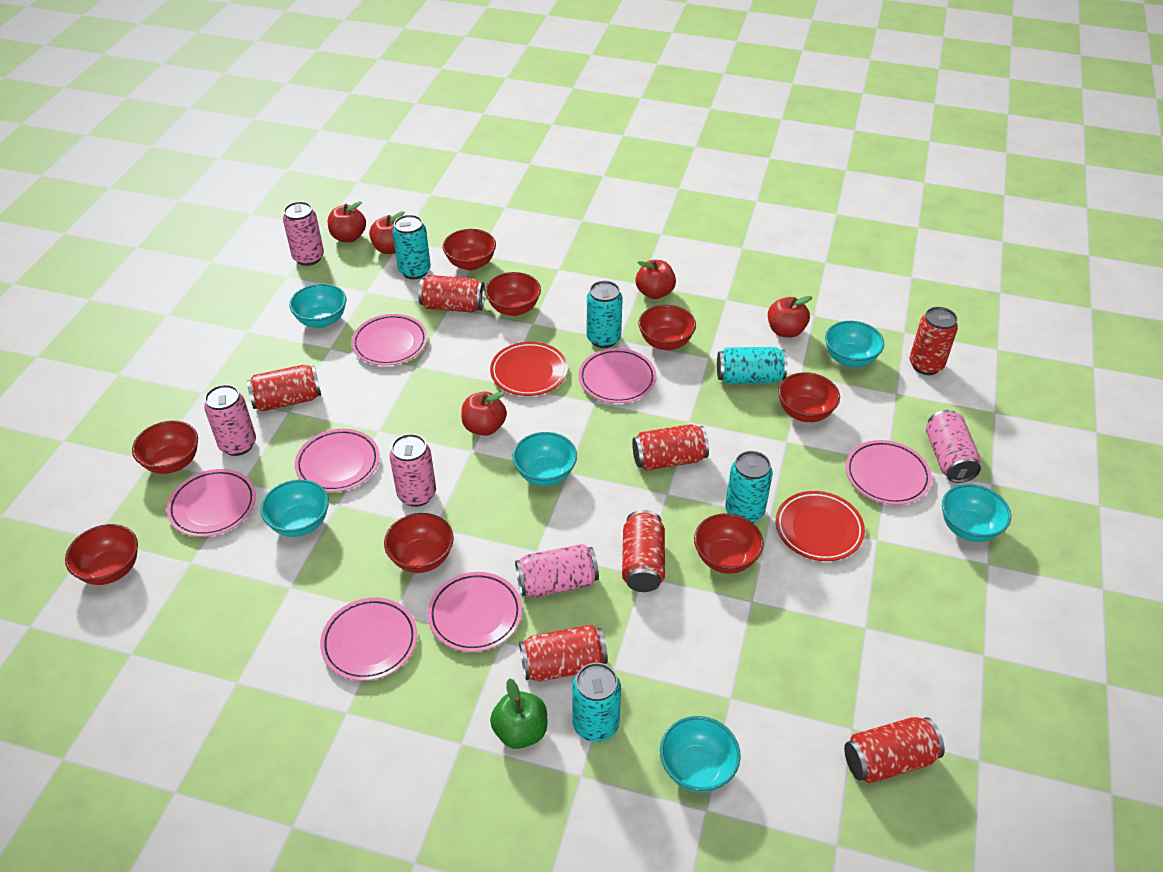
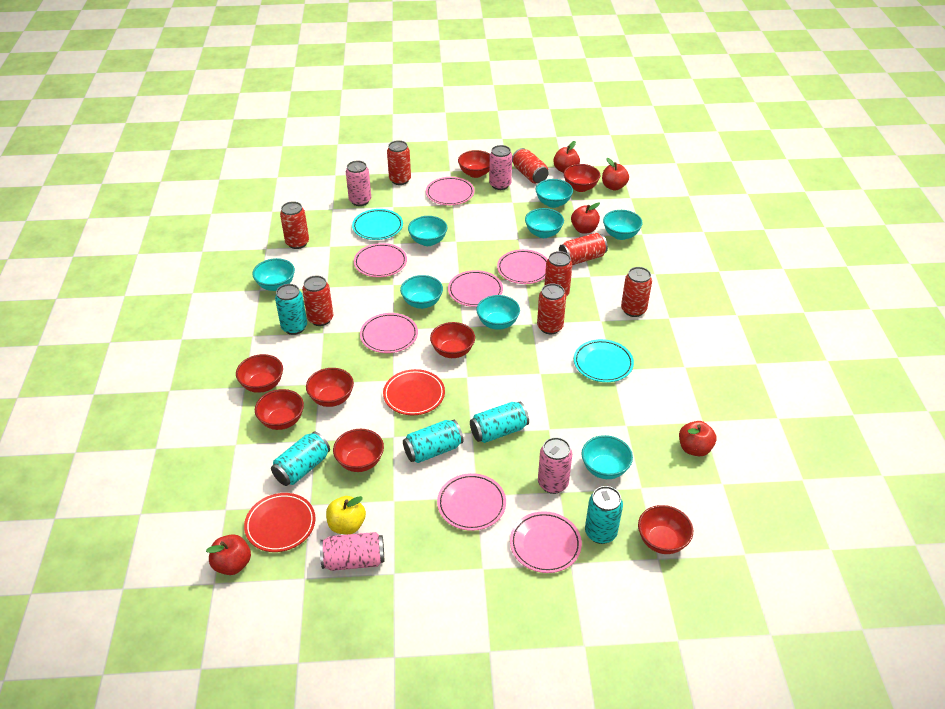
green apple: [490,678,547,749] = 1 -> none = 0
pink can: [204,384,256,456] [283,201,324,266] [390,434,436,507] [515,544,599,597] [926,410,981,483] = 5 -> [320,532,384,571] [346,161,371,206] [489,145,512,190] [538,437,572,494] = 4
red can: [247,365,321,411] [418,275,485,313] [519,625,608,682] [622,510,665,592] [632,424,709,471] [844,717,945,783] [910,307,958,375] = 7 -> [280,201,309,249] [302,276,333,326] [387,140,411,185] [512,148,549,184] [537,283,566,334] [544,251,572,297] [559,233,608,265] [621,267,652,317] = 8
turquoise bowl: [260,479,329,537] [289,283,346,328] [512,432,577,486] [660,716,741,793] [825,321,884,367] [942,484,1011,542] = 6 -> [252,258,295,291] [400,275,443,309] [408,216,447,246] [476,295,520,330] [525,208,564,238] [535,179,573,208] [581,435,633,479] [603,210,643,240] = 8
turquoise plate: none = 0 -> [352,209,403,240] [574,339,634,382] = 2
yellow apple: none = 0 -> [326,496,366,534] = 1

